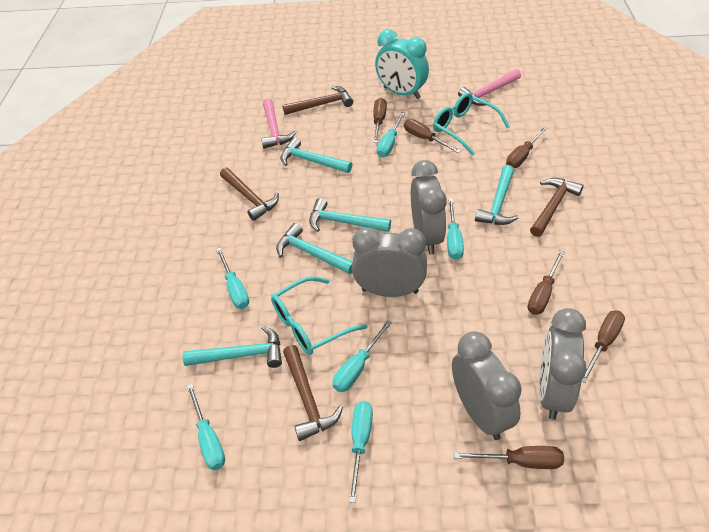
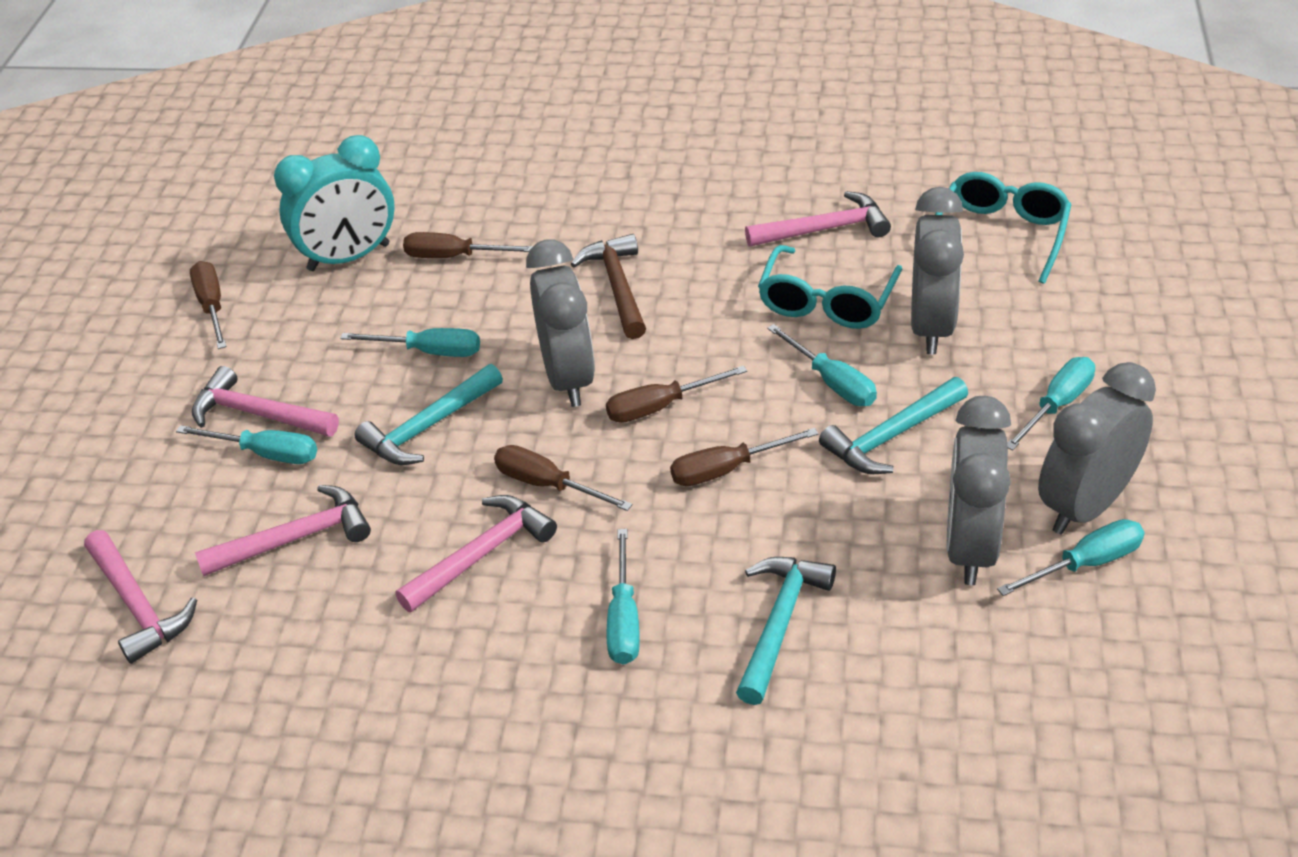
brown hammer: [220,167,279,221] [282,86,353,115] [283,345,343,441] [530,178,584,237] = 4 -> [571,234,646,339] = 1
brown screwdriver: [373,98,387,143] [404,119,461,153] [454,446,564,469] [506,127,548,168] [527,250,565,315] [582,310,625,383] = 6 -> [190,261,227,349] [403,232,533,258] [494,445,632,511] [606,365,747,423] [670,428,819,486] = 5
pink hammer: [261,98,296,149] [458,69,521,106] = 2 -> [84,530,197,664] [192,366,339,437] [195,485,371,576] [395,495,557,612] [745,191,891,247] = 5
turquoise hammer: [183,326,282,368] [276,223,353,274] [280,137,352,173] [309,198,391,232] [475,165,519,225] = 5 -> [354,364,503,465] [736,557,836,705] [819,377,968,474] = 3

